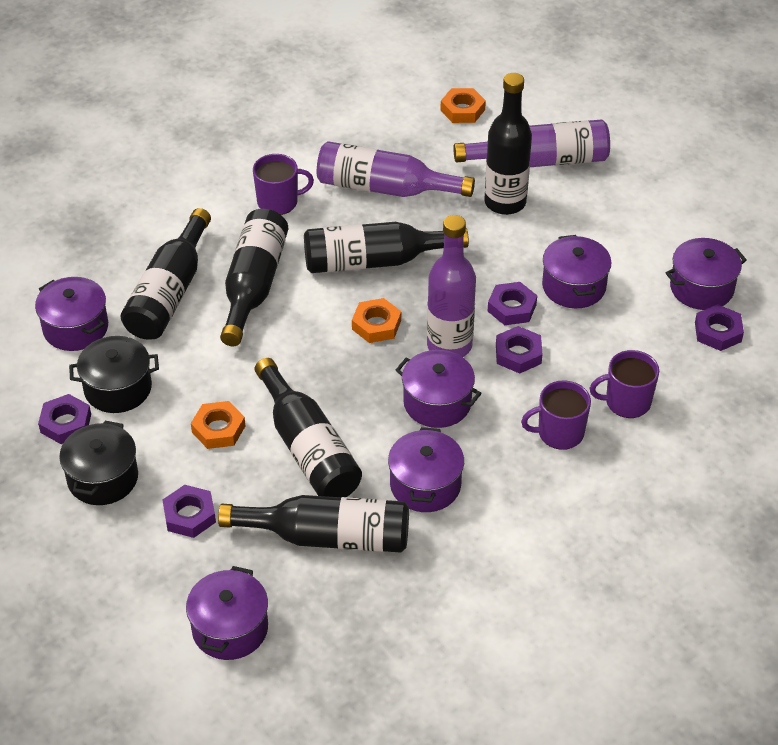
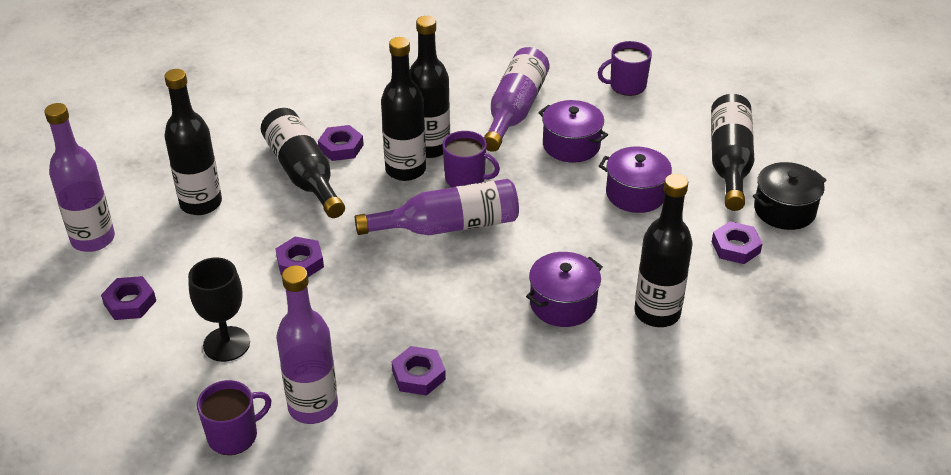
black goblet: none = 0 -> [188,257,250,362] = 1
black pot: [59,421,138,505] [69,336,159,413] = 2 -> [753,162,826,230] = 1
orange nut: [191,401,245,449] [352,298,401,343] [440,88,486,123] = 3 -> none = 0
purple bottle: [317,141,475,197] [427,215,476,357] [453,120,610,167] = 3 -> [44,103,115,252] [276,265,338,424] [355,179,519,235] [484,47,550,152] = 4
purple pot: [35,277,108,351] [186,566,268,660] [388,427,464,512] [396,350,482,428] [542,235,611,308] [666,238,747,310] = 6 -> [526,252,603,327] [538,100,608,163] [599,146,672,213] = 3

